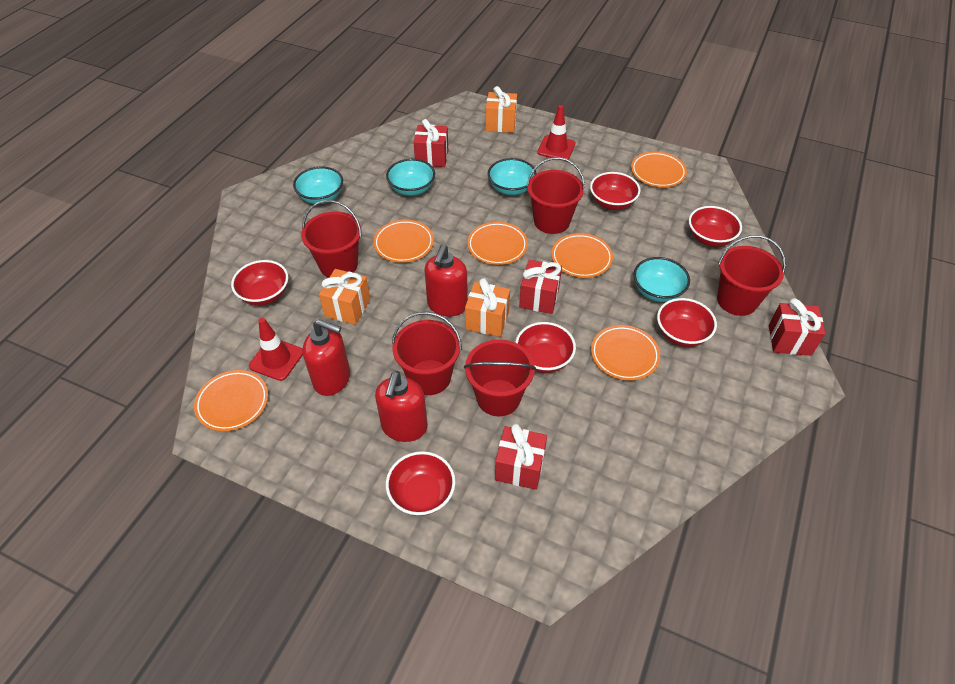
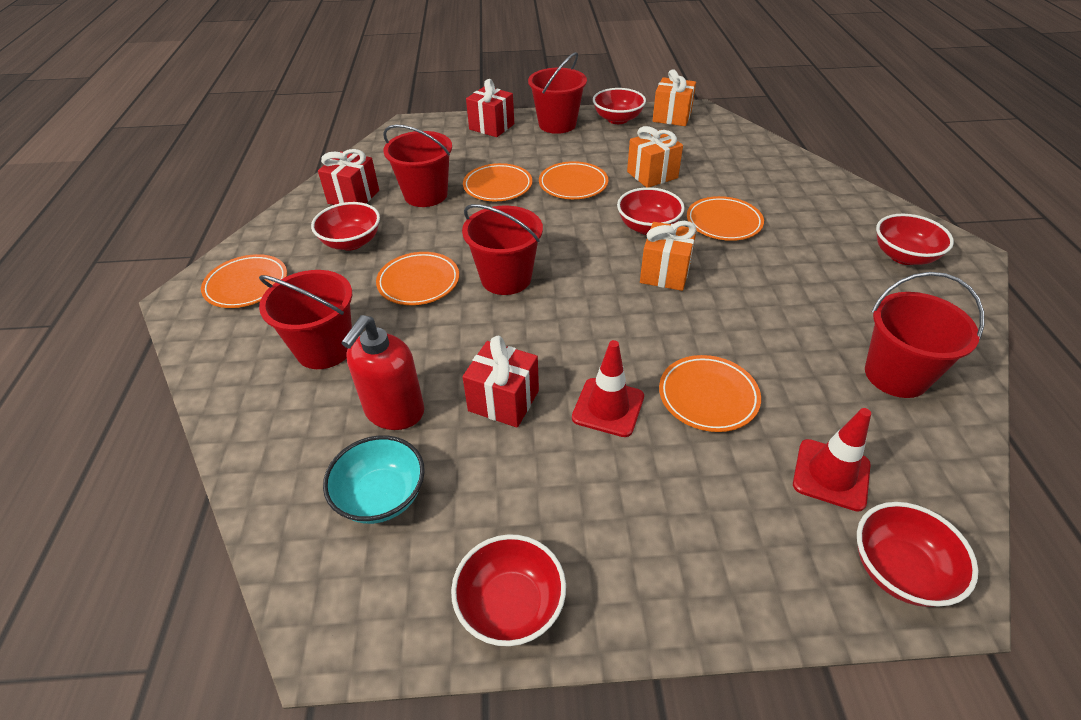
red gift: [414,119,448,167] [495,424,547,490] [519,260,562,314] [769,298,825,356] = 4 -> [318,149,379,205] [462,336,539,428] [466,79,514,137] = 3
red soap dispenser: [303,319,350,396] [375,371,428,442] [424,245,468,317] = 3 -> [341,315,424,430] = 1
turquoise bowl: [293,167,343,204] [386,159,435,196] [488,158,537,195] [633,257,690,302] = 4 -> [323,435,425,524] = 1

